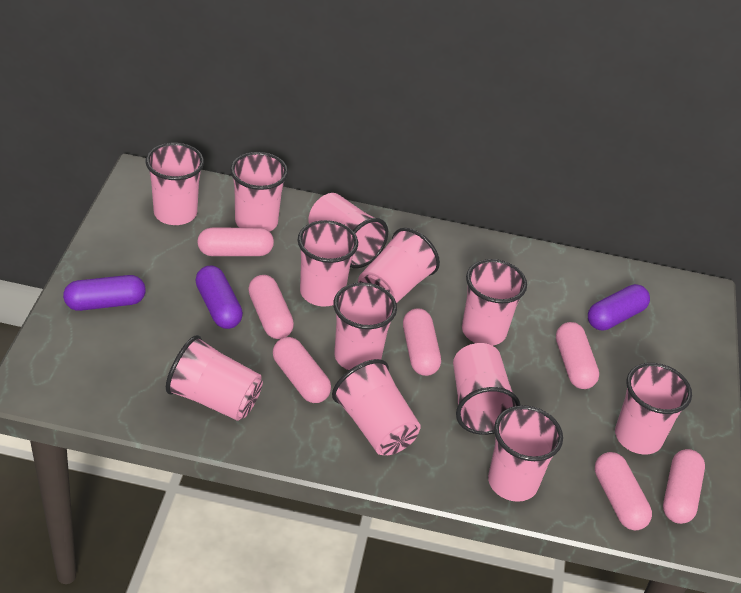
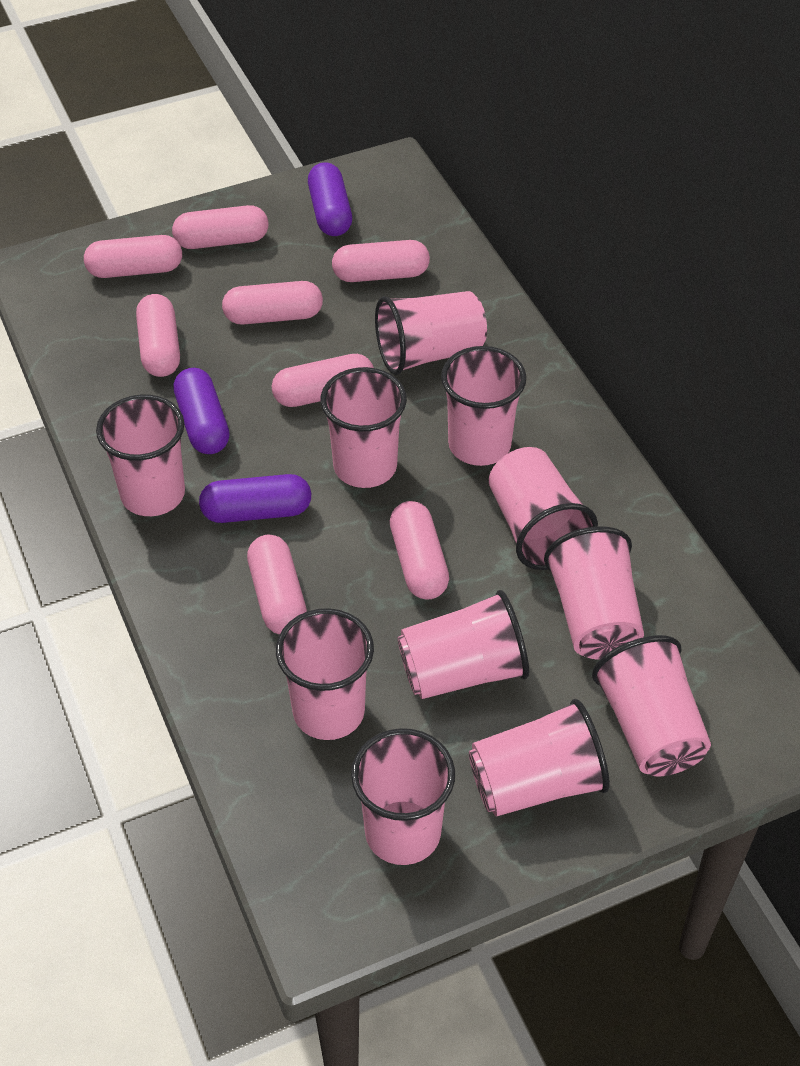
pink capsule: [197,228,274,256] [248,275,294,339] [273,337,331,403] [403,308,441,376] [556,322,599,389] [595,452,652,531] [663,449,705,524] = 7 -> [84,235,182,278] [136,294,180,377] [172,205,268,249] [222,281,323,325] [247,535,307,634] [272,354,374,407] [332,240,430,282] [390,501,449,600] = 8
pink cup: [146,143,204,225] [166,335,263,421] [230,152,288,232] [298,220,358,307] [309,193,388,268] [332,359,420,455] [333,282,397,370] [358,228,440,303] [453,343,521,435] [462,259,527,346] [488,405,563,502] [615,363,692,454] = 12 -> [96,395,185,516] [276,608,374,740] [320,367,407,488] [351,728,455,865] [375,291,487,375] [398,590,529,699] [441,346,527,466] [469,699,610,817] [489,447,598,570] [544,526,644,660] [592,635,711,777] = 11

